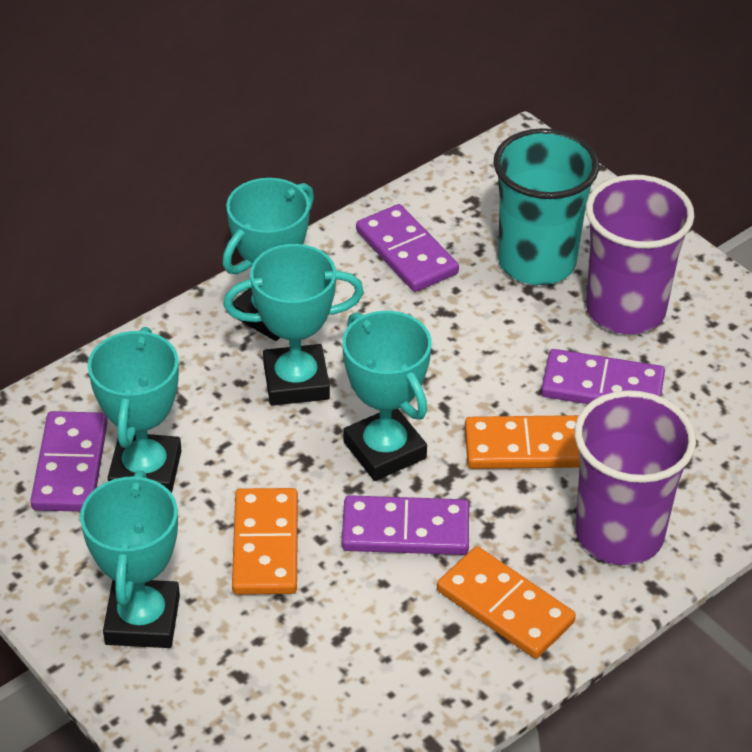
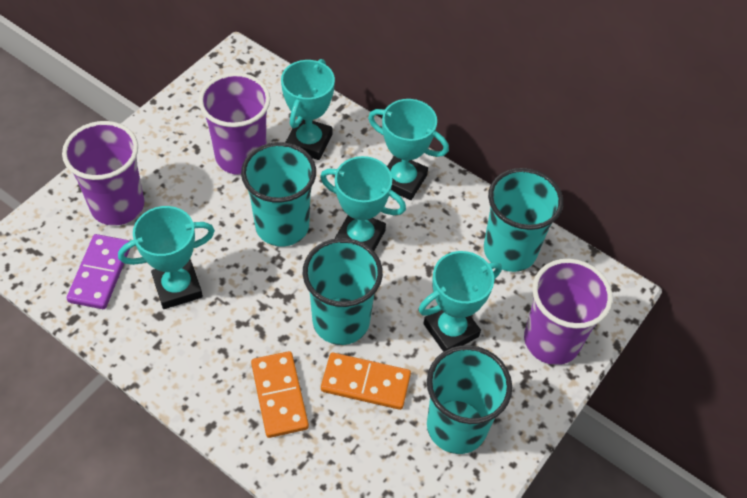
orange domino: [232,488,298,595] [437,546,576,659] [465,415,580,469] = 3 -> [251,351,309,438] [321,353,411,410] = 2
purple cup: [574,390,696,565] [586,174,694,334] = 2 -> [62,121,144,226] [199,73,271,175] [524,259,613,365] = 3
purple domino: [30,411,108,512] [342,495,469,555] [356,204,459,292] [541,349,665,404] = 4 -> [67,234,130,309] = 1
turquoise cup: [494,128,599,285] = 1 -> [241,142,316,246] [303,238,383,345] [427,345,512,454] [484,168,563,272] = 4

